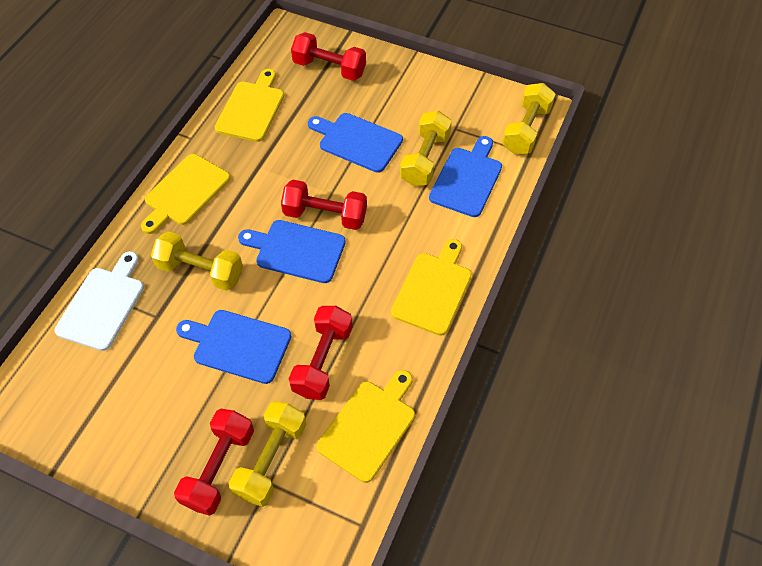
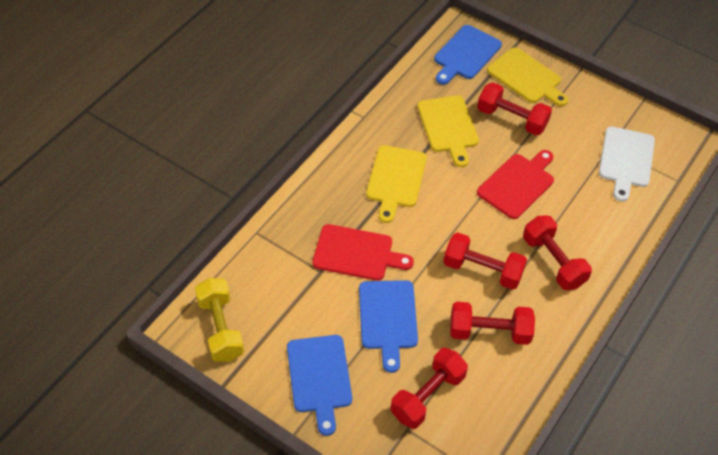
blue cutting board: [176,310,291,384] [238,220,346,283] [308,113,403,173] [429,136,502,217] = 4 -> [287,335,352,436] [359,280,418,373] [434,25,502,85] = 3
red cutting board: none = 0 -> [312,224,414,281] [477,150,554,219] = 2
red dumbbell: [174,409,254,516] [281,180,367,230] [289,306,353,400] [291,32,366,81] = 4 -> [390,348,468,429] [443,232,527,290] [450,302,535,345] [477,82,552,135] [523,215,592,290] = 5
yellow cutting board: [141,154,230,234] [215,69,284,142] [317,370,415,483] [391,239,472,336] = 4 -> [366,145,427,223] [417,95,479,167] [487,48,568,107] = 3
yellow dumbbell: [151,231,243,291] [229,401,306,507] [400,111,452,186] [502,83,555,154] = 4 -> [195,278,244,362] = 1

